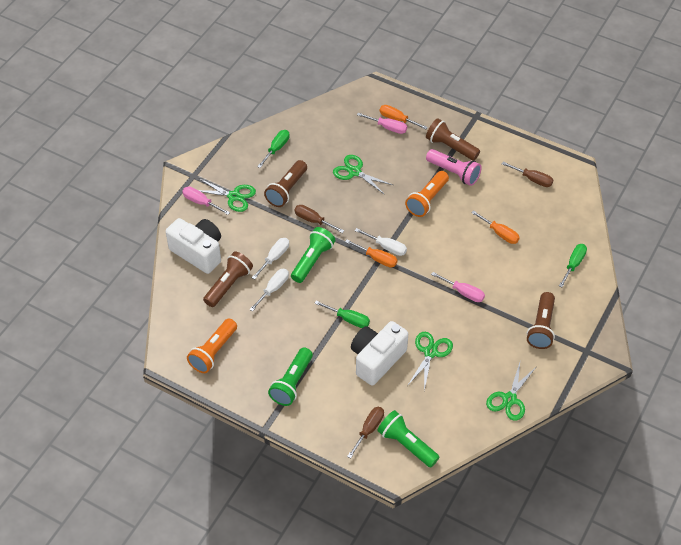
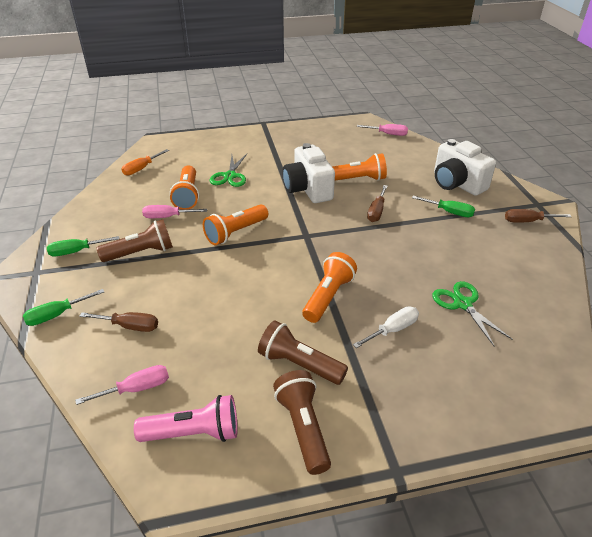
brown flashlight: [203,251,253,307] [264,160,307,207] [426,118,480,160] [527,292,555,349] = 4 -> [96,219,173,262] [258,321,348,385] [273,370,331,475] = 3
green flashlight: [268,348,313,406] [291,227,335,283] [377,410,439,468] = 3 -> none = 0
green scissors: [198,178,256,212] [333,155,393,195] [407,332,453,391] [486,363,536,421] = 4 -> [210,154,247,187] [432,281,513,346] = 2
orange flashlight: [187,319,237,373] [405,171,449,217] = 2 -> [170,165,199,210] [203,204,268,245] [302,252,357,323] [332,153,387,181] = 4
orange screwdriver: [345,240,397,268] [380,105,428,129] [471,210,520,244] = 3 -> [121,149,169,176] = 1
white screwdriver: [249,269,289,311] [252,238,289,280] [355,228,407,256] = 3 -> [353,306,419,348] = 1

